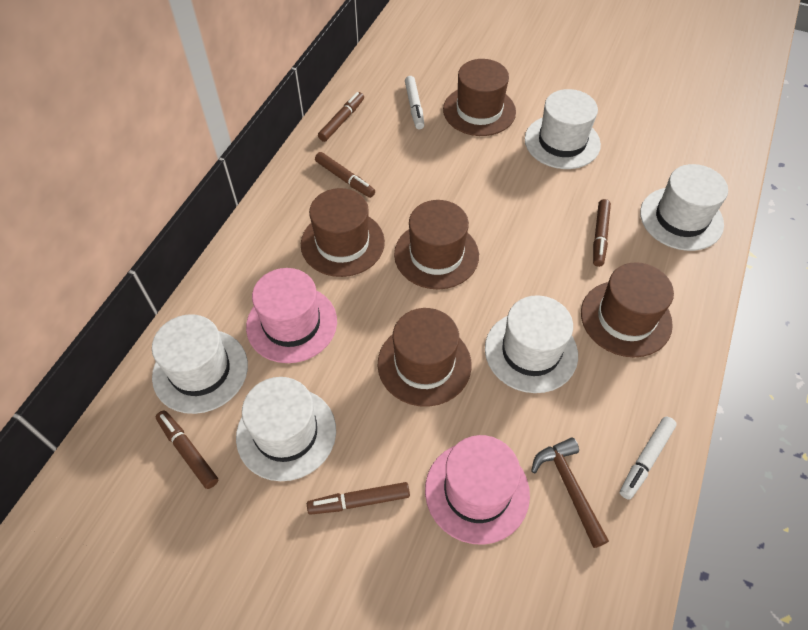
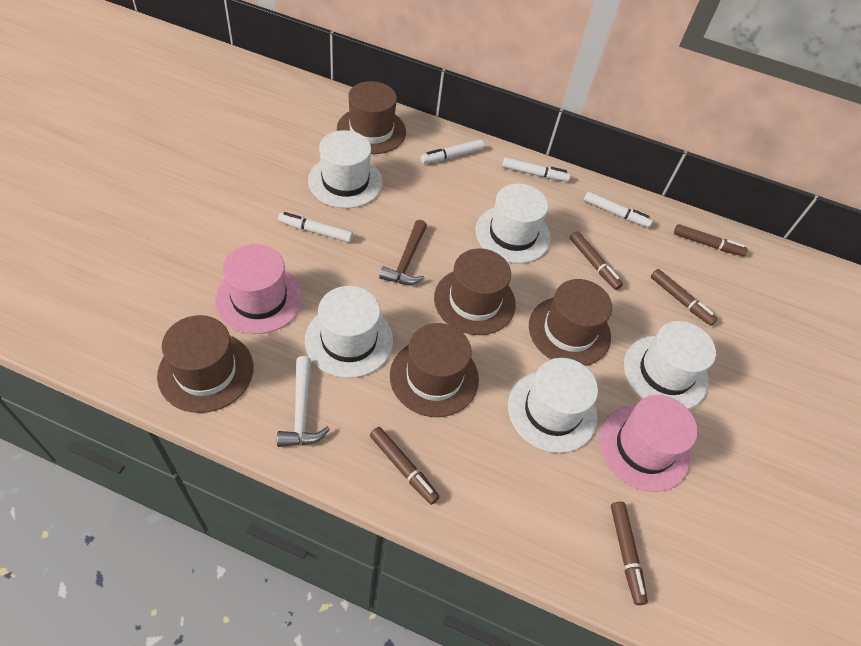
white hammer: none = 0 -> [277,356,330,447] = 1
white marker: [405,76,424,129] [620,417,677,500] = 2 -> [278,212,353,242] [420,139,484,164] [502,157,571,182] [584,191,653,228] = 4

